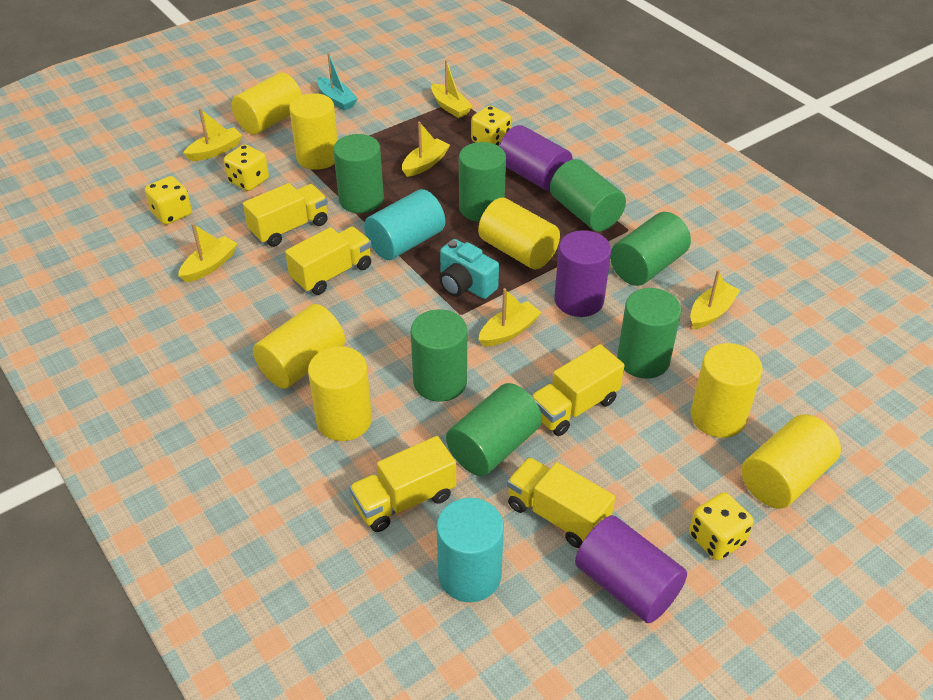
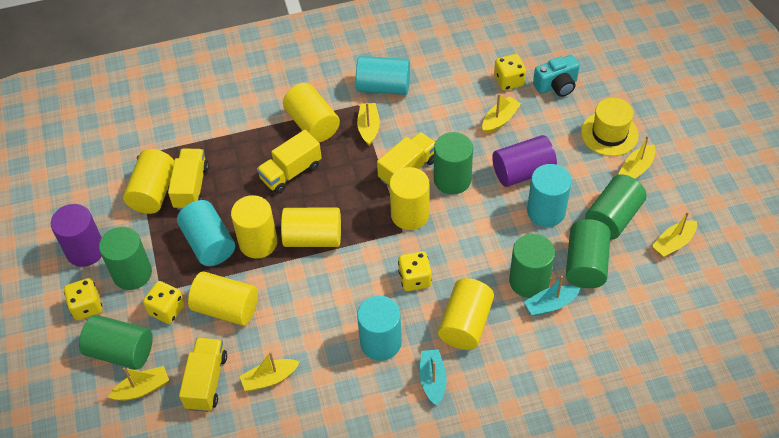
green cylinder: [333,134,384,213] [411,309,467,402] [446,383,542,476] [459,142,506,222] [550,159,626,231] [610,212,691,286] [617,288,681,379] = 7 -> [79,315,153,369] [99,227,152,290] [434,132,473,194] [509,234,555,298] [566,219,611,288] [585,174,647,240] = 6
purple cylinder: [499,125,573,191] [554,230,611,317] [575,515,687,623] = 3 -> [51,204,102,267] [492,135,557,187] = 2
turquoise boat: [317,53,358,111] = 1 -> [420,349,447,406] [524,276,580,316] = 2
turquoise cylinder: [364,189,445,260] [437,498,504,602] = 2 -> [177,200,235,266] [356,56,410,95] [357,296,402,361] [527,164,572,227] = 4
yellow hat: none = 0 -> [581,98,639,156] = 1
yellow truck: [243,183,328,247] [285,227,372,295] [349,436,456,532] [507,457,615,548] [531,344,624,436] = 5 -> [168,148,209,210] [179,338,227,412] [257,130,322,194] [377,132,435,187] = 4

